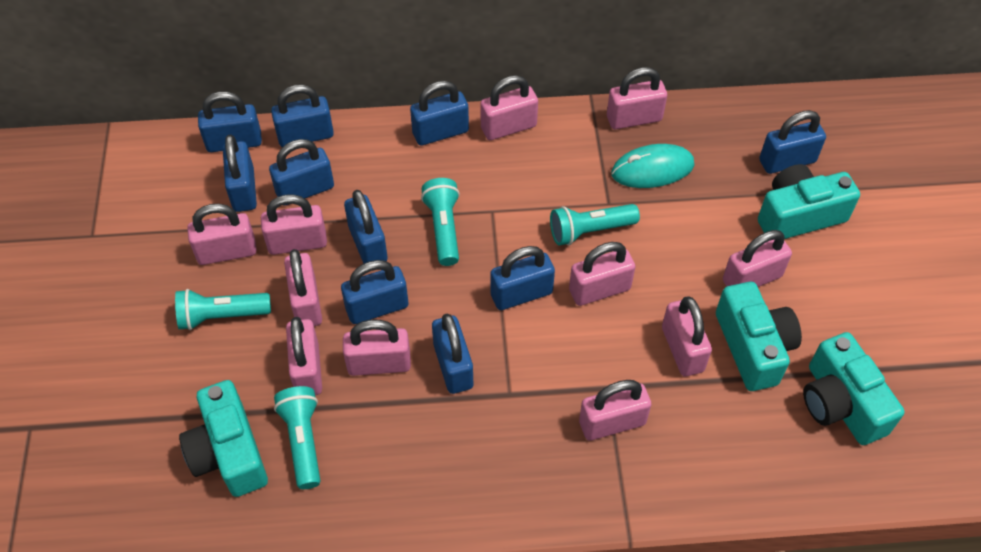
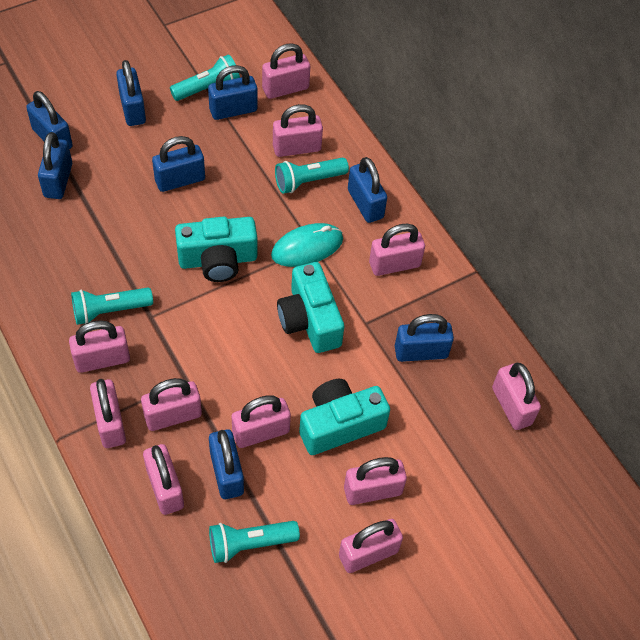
blue padlock: [198,91,262,152] [223,134,257,212] [269,139,334,206] [271,85,334,147] [341,260,408,324] [344,190,388,264] [410,81,469,146] [432,314,473,394] [490,246,555,310] [759,110,826,174] = 10 -> [26,91,73,149] [38,132,72,199] [116,60,146,126] [152,136,205,192] [208,65,257,120] [209,430,244,499] [348,157,387,223] [395,314,454,362] = 8
turquoise camera: [179,380,268,497] [716,282,802,391] [758,164,860,239] [803,332,905,445] = 4 -> [175,217,257,282] [277,262,344,353] [299,379,390,455] = 3

